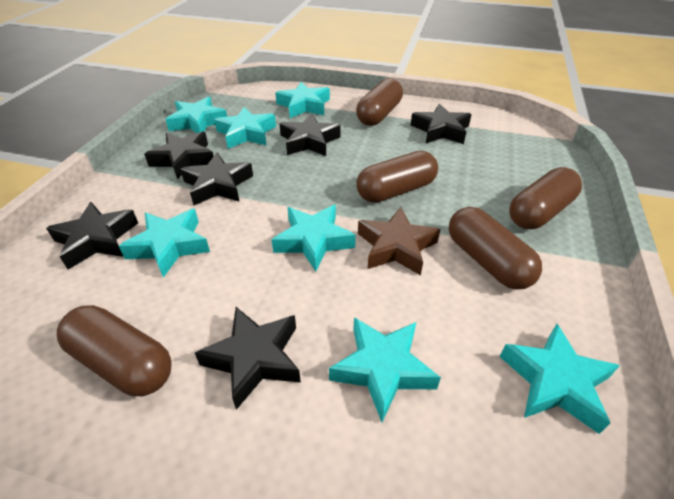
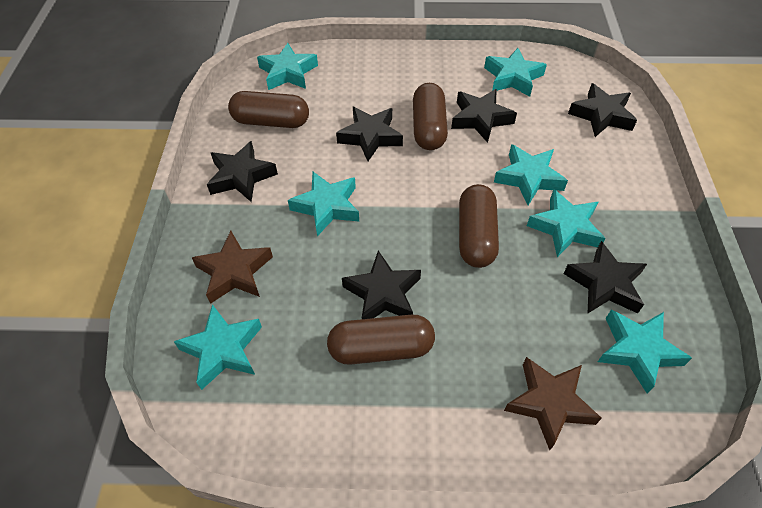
brown capsule: [57,305,172,396] [356,78,403,126] [356,151,438,203] [449,207,542,290] [509,167,582,229] = 5 -> [228,91,309,128] [327,315,435,365] [413,83,448,150] [459,184,499,268] = 4
brown star: [358,207,440,275] = 1 -> [192,231,273,304] [504,357,602,450] = 2

